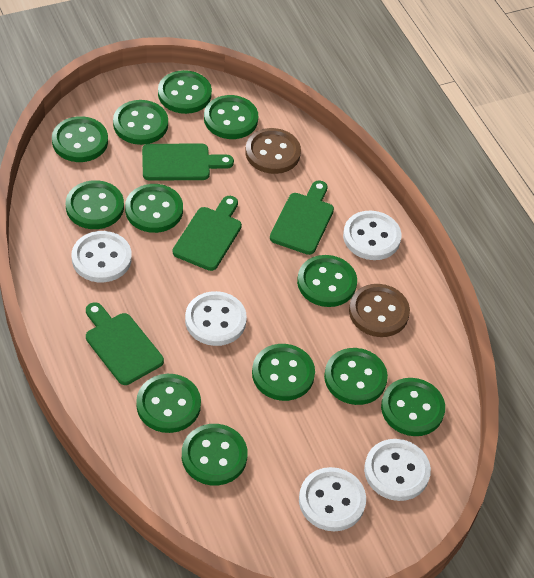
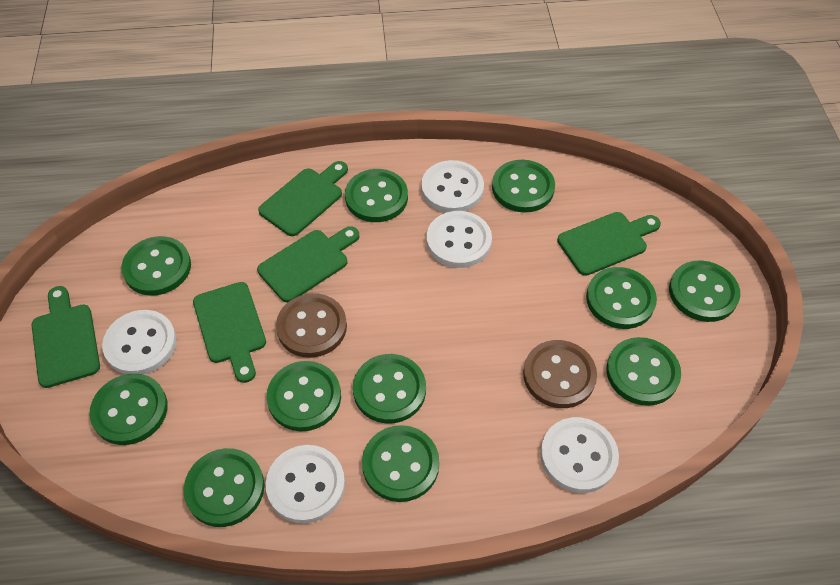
green button: [52,116,108,162] [66,180,124,229] [113,100,168,145] [125,184,183,233] [136,374,201,433] [158,70,212,114] [182,424,248,485] [204,95,258,139] [252,344,315,401] [297,255,357,307] [324,348,388,405] [381,378,445,436] = 12 -> [89,373,168,445] [121,236,191,296] [183,448,264,527] [267,361,341,431] [345,169,408,222] [353,354,426,424] [362,425,439,502] [492,160,555,213] [586,267,657,329] [606,337,681,406] [669,260,740,322] = 11
green cutting board: [86,302,164,385] [142,144,234,181] [173,196,242,271] [270,180,334,255] = 4 -> [32,286,100,388] [193,282,266,383] [257,226,359,302] [258,161,348,236] [557,212,661,276] = 5

